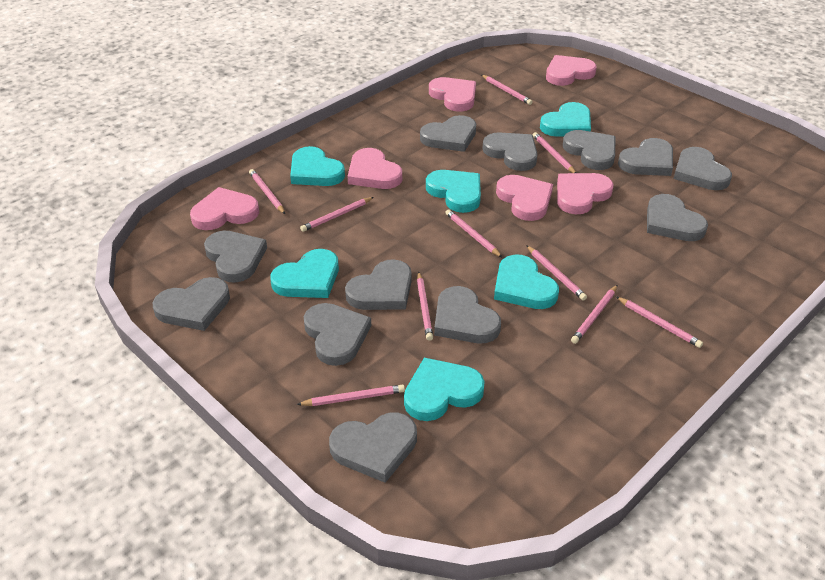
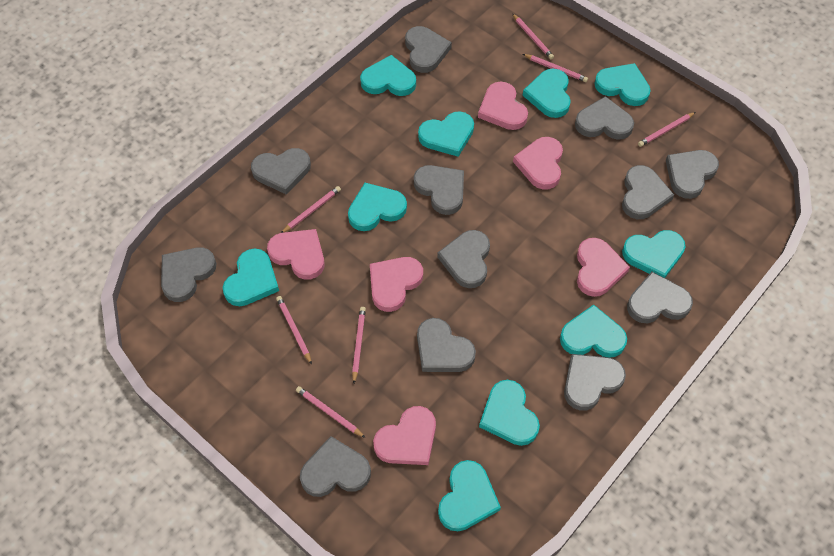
pink pencil: [249,169,285,214] [297,385,405,406] [300,197,374,232] [417,272,433,341] [445,209,503,258] [482,75,532,105] [526,245,587,301] [533,132,576,173] [571,285,617,344] [616,296,703,348] = 10 -> [276,296,312,365] [281,186,341,233] [296,386,365,438] [352,307,366,383] [513,14,554,59] [523,54,588,82] [638,112,696,147] = 7
turquoise heart: [270,249,339,298] [290,146,345,186] [404,358,485,421] [426,170,481,213] [494,255,559,309] [540,102,591,137] = 6 -> [223,249,279,306] [348,183,407,231] [360,55,416,96] [418,111,474,157] [438,460,501,531] [479,380,540,446] [523,69,571,118] [560,305,627,358] [594,63,651,106] [622,230,685,278] = 10

